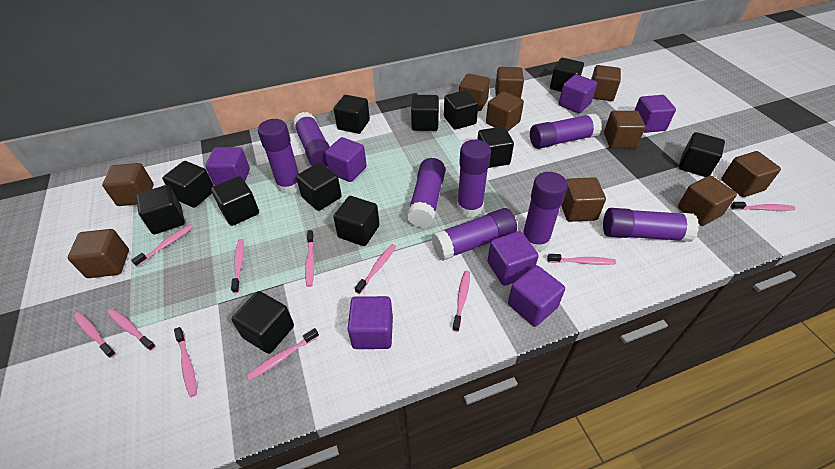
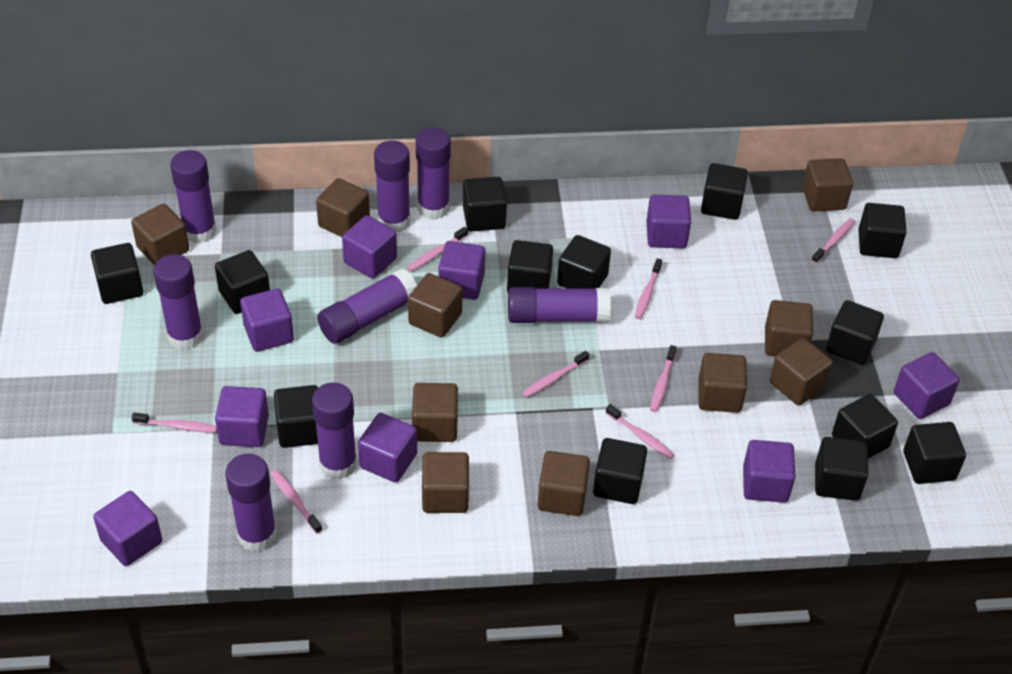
black cube: [136,185,185,234] [162,161,214,208] [211,176,259,226] [231,291,294,354] [296,162,342,211] [333,196,379,246] [334,95,370,134] [411,95,439,131] [444,90,479,130] [477,127,514,168] [550,58,584,92] [679,132,725,177] = 12 -> [91,243,143,304] [215,250,270,314] [274,385,318,448] [463,177,507,232] [507,240,553,292] [557,235,611,289] [593,438,647,504] [701,163,748,220] [815,437,868,501] [826,300,884,365] [832,394,898,459] [858,203,907,258] [903,422,966,484] = 13
pink toothbrush: [73,312,116,358] [107,309,156,351] [131,224,193,267] [174,327,197,397] [231,239,244,293] [247,328,319,380] [305,230,314,287] [355,244,396,294] [453,271,470,332] [547,254,616,265] [730,202,795,211] = 11 -> [131,412,217,433] [270,470,322,534] [407,227,468,272] [522,351,590,398] [606,404,674,459] [635,258,662,319] [650,345,677,412] [811,218,855,264] = 8
purple cube: [206,147,250,186] [325,137,367,182] [348,296,393,349] [487,231,539,286] [508,265,565,327] [559,74,597,113] [634,95,676,133] = 7 -> [93,491,162,566] [215,386,269,447] [240,288,294,352] [342,215,397,279] [358,413,417,483] [438,241,485,300] [646,195,691,248] [743,440,795,503] [894,352,960,419] = 9

